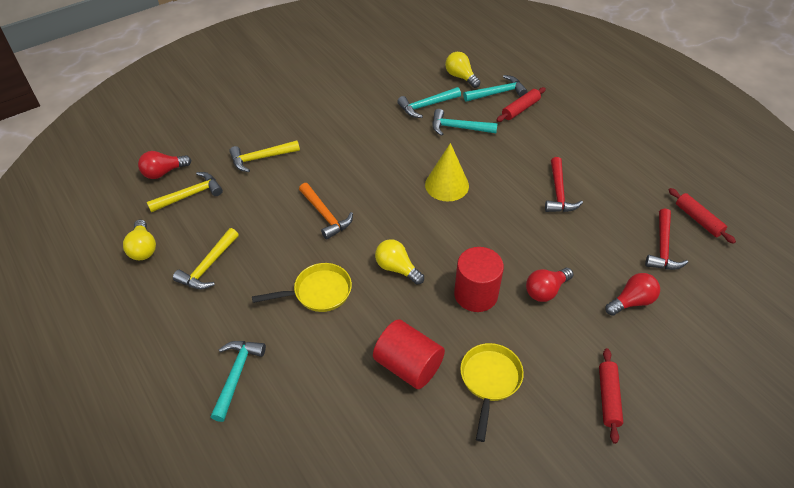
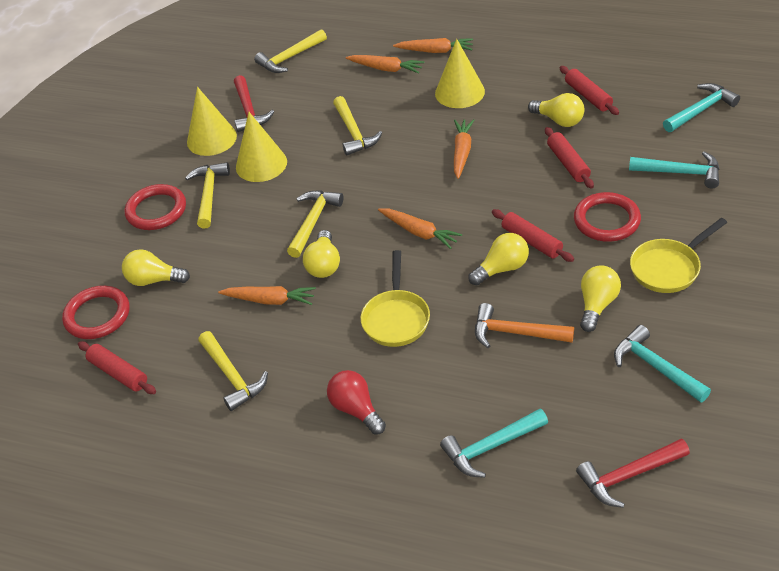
orange carrot: none = 0 -> [218,286,316,305] [346,55,424,74] [378,208,462,249] [393,38,473,53] [454,119,474,179] = 5
red cylinder: [373,319,445,389] [454,247,504,312] = 2 -> none = 0
red light bulb: [138,151,191,179] [526,268,573,302] [605,273,660,316] = 3 -> [327,370,386,435] = 1
red ring: none = 0 -> [62,286,129,339] [125,184,186,230] [574,192,641,242] = 3
red rolling pin: [496,87,546,122] [599,348,623,444] [669,188,736,244] = 3 -> [78,341,156,394] [492,209,574,262] [545,127,594,189] [560,66,619,115] = 4
yellow cone: [425,143,469,201] = 1 -> [187,87,237,156] [236,112,287,182] [435,39,485,108] = 3
yellow hammer: [147,172,223,213] [173,228,239,289] [229,140,300,172] = 3 -> [185,162,230,229] [198,331,268,411] [254,29,327,73] [287,191,343,258] [333,96,382,156] = 5
yellow light bulb: [123,220,156,260] [375,239,424,285] [445,52,480,88] = 3 -> [122,249,190,286] [303,230,340,278] [468,233,529,286] [528,93,584,127] [580,265,621,332] = 5

